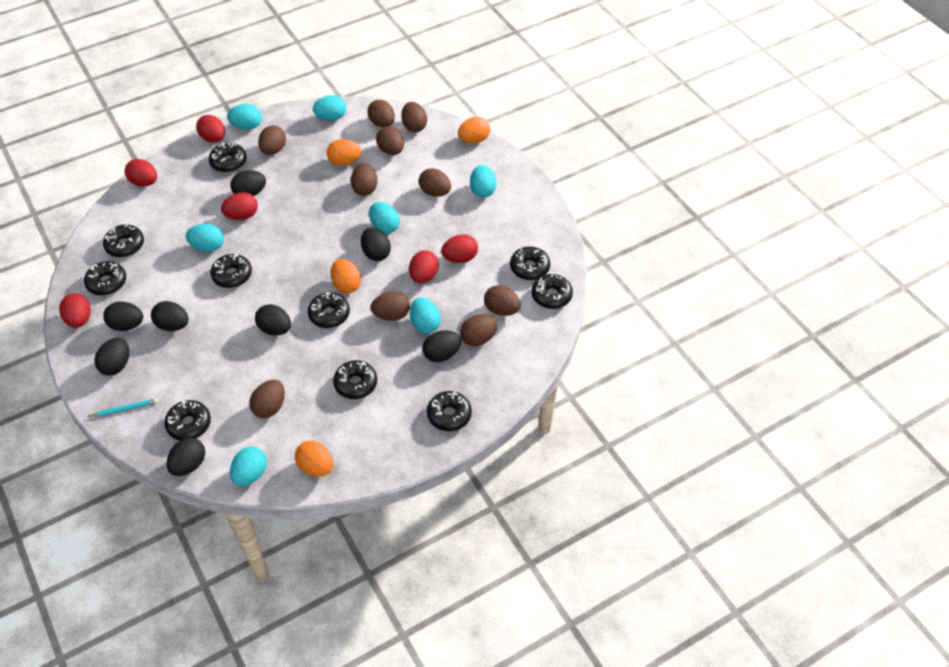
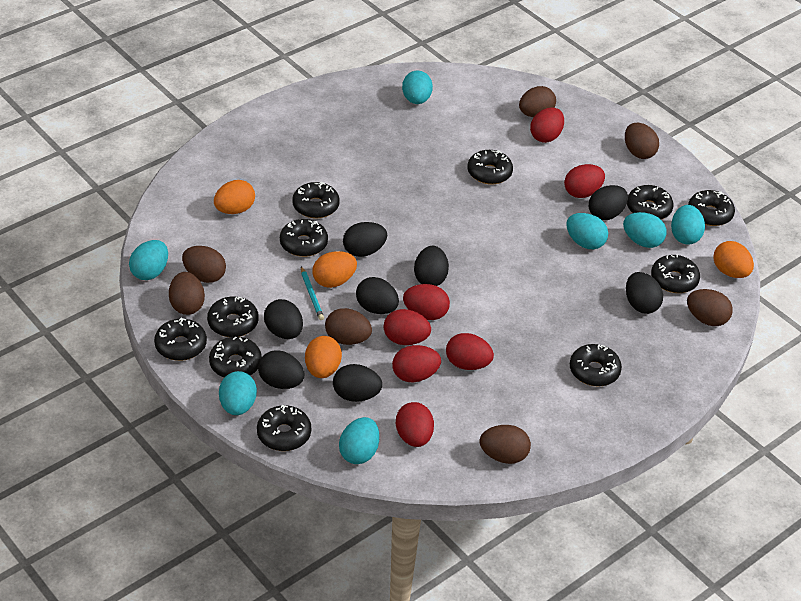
black donut: [84,261,126,296] [103,224,144,257] [164,400,211,440] [209,143,246,172] [210,254,252,288] [308,292,350,328] [333,360,377,399] [427,391,472,431] [510,246,550,280] [531,274,573,309] = 10 -> [154,318,207,361] [207,296,259,337] [209,336,262,378] [257,404,311,451] [280,219,328,257] [292,182,340,219] [467,150,513,185] [570,344,622,387] [627,185,674,219] [651,254,700,293] [688,190,735,226] = 11
brown egg: [249,380,285,418] [258,125,286,155] [351,163,377,196] [367,100,395,127] [371,291,410,321] [376,126,404,155] [401,102,427,132] [419,168,451,197] [460,314,498,346] [484,285,521,316] = 10 -> [169,272,205,315] [182,246,226,283] [325,308,372,345] [480,425,531,464] [519,86,556,117] [625,123,659,159] [687,289,733,326] = 7
red egg: [59,293,91,328] [125,159,157,187] [196,115,225,142] [221,192,258,220] [409,250,439,283] [441,234,478,263] = 6 -> [384,309,431,345] [392,345,441,382] [396,402,434,447] [403,284,450,320] [446,333,494,370] [530,107,564,143] [564,164,605,198] = 7

